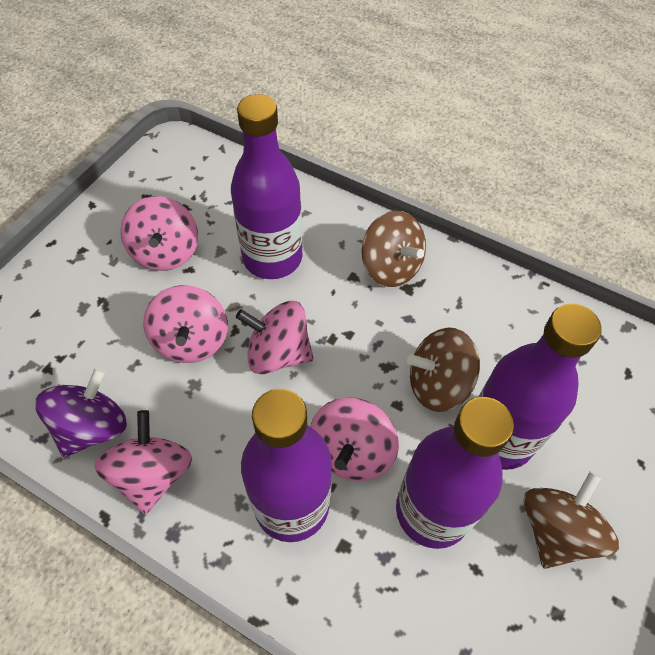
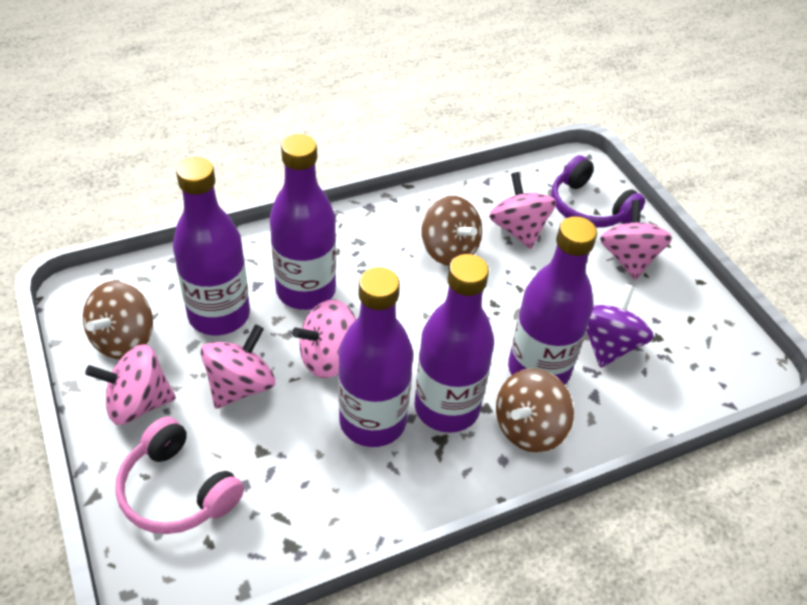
pink headphones: none = 0 -> [115,417,244,534] = 1
purple bottle: [231,94,302,279] [241,389,332,542] [396,397,514,549] [479,304,602,470] = 4 -> [173,157,250,335] [270,134,336,310] [338,267,413,447] [415,254,494,433] [508,216,597,385] = 5
purple headphones: none = 0 -> [551,155,645,228] = 1

